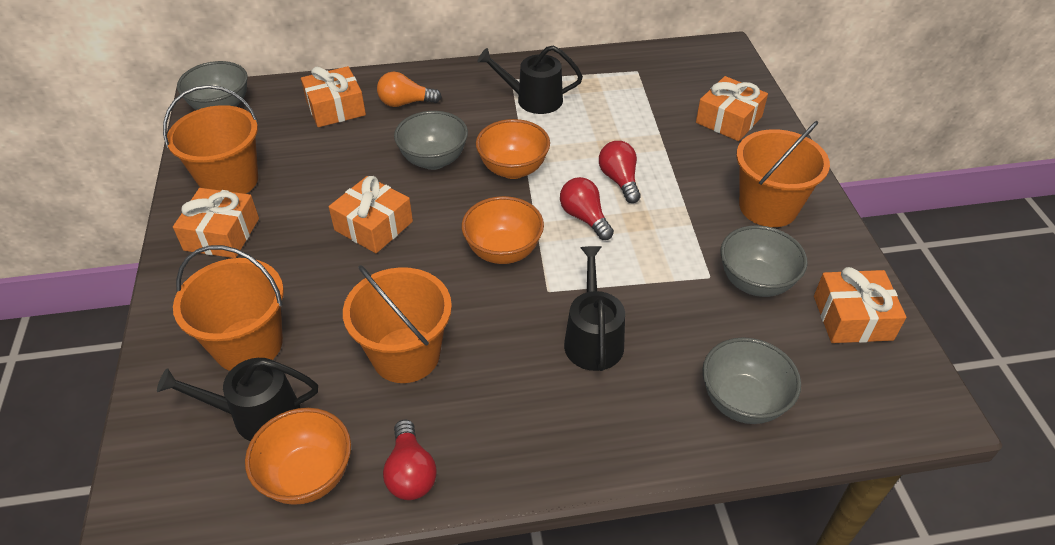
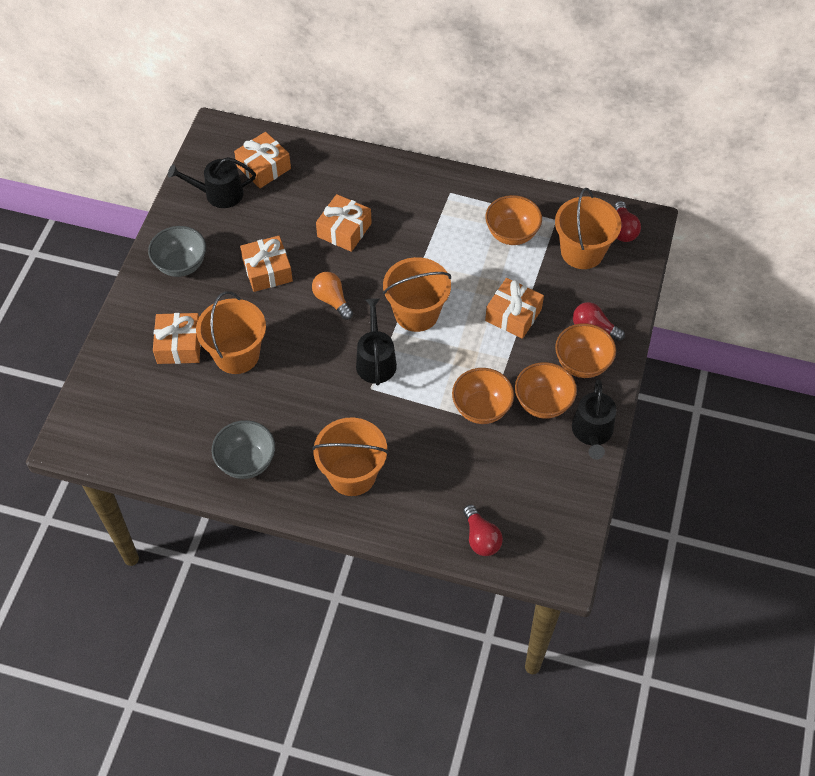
grey bowl: [177,61,248,110] [394,111,468,170] [702,337,801,424] [721,225,808,297] = 4 -> [148,226,206,277] [211,420,275,479] = 2
orange bowl: [245,408,351,505] [462,196,544,264] [476,119,550,179] = 3 -> [452,368,514,424] [485,195,542,245] [515,362,577,419] [555,323,616,378] = 4

